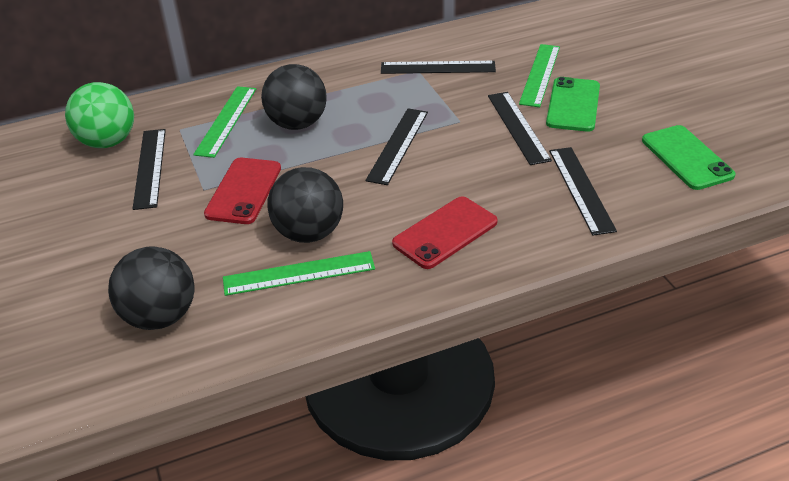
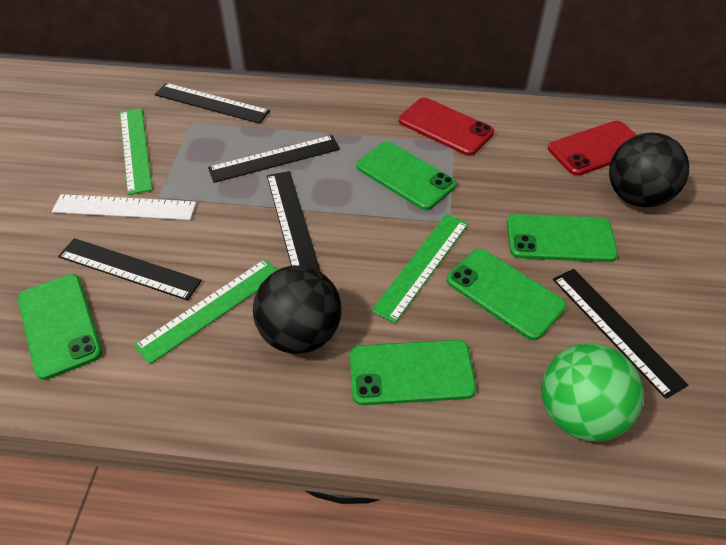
black ball: [108,246,194,330] [261,64,327,130] [267,167,343,243] = 3 -> [253,265,342,354] [609,132,689,207] = 2
green phone: [546,77,600,132] [642,125,735,190] = 2 -> [18,274,102,380] [350,340,476,405] [356,142,457,210] [447,249,566,340] [507,214,618,262] = 5
white ruler: none = 0 -> [52,194,196,220] = 1

